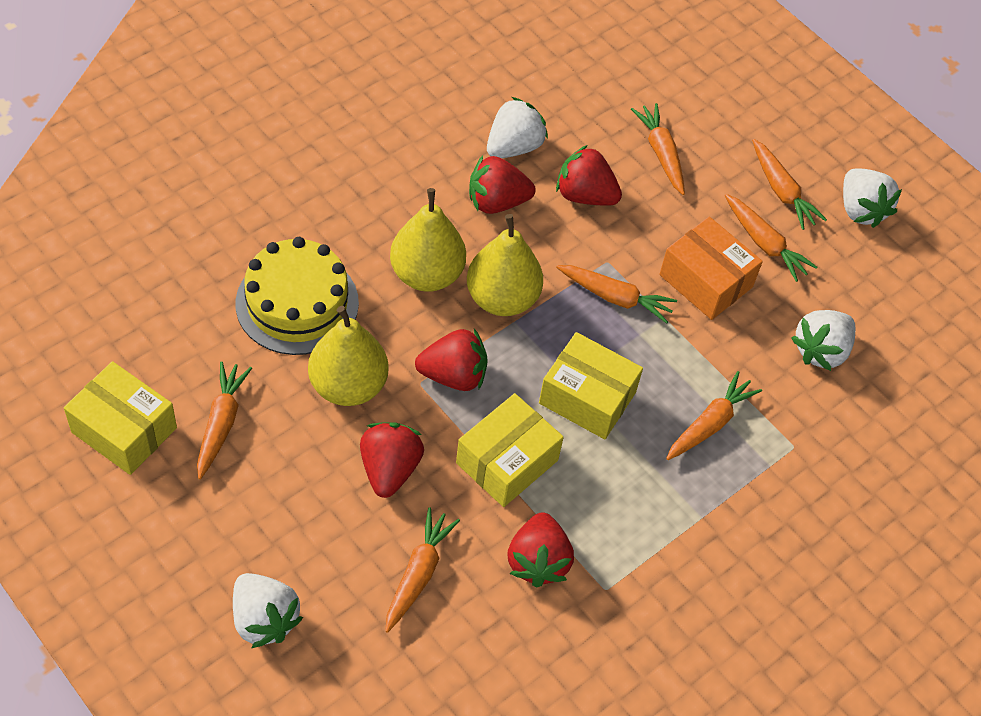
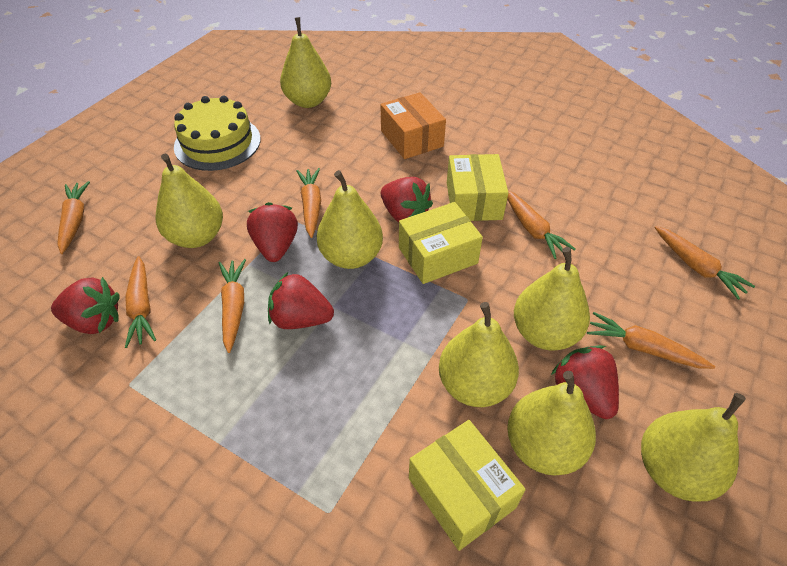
white strawberry: [233,573,303,648] [487,97,548,158] [791,310,855,371] [843,168,902,228] = 4 -> none = 0
yellow pear: [308,306,389,406] [390,188,466,292] [467,214,543,316] = 3 -> [156,154,223,248] [280,17,331,108] [317,170,383,269] [439,302,519,407] [507,371,596,475] [514,247,590,350] [641,393,746,501] = 7

